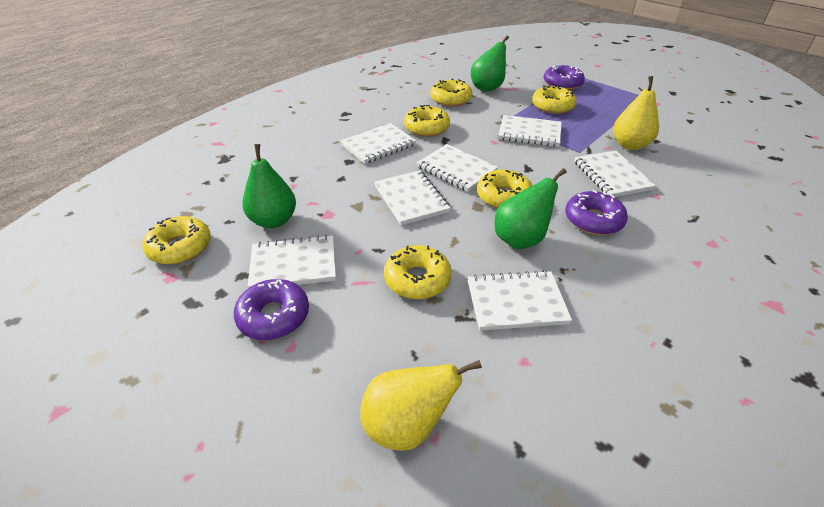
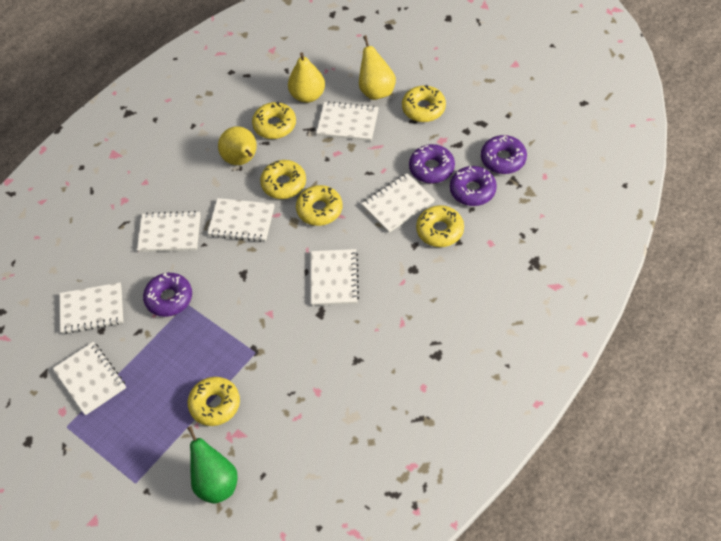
green pear: [242,144,296,228] [471,36,509,92] [495,168,567,249] = 3 -> [187,426,238,504] = 1
purple donut: [234,279,309,340] [544,65,585,90] [565,190,628,235] = 3 -> [143,273,192,317] [409,144,455,183] [450,166,497,206] [481,135,527,174] = 4
yellow pear: [360,360,482,451] [613,76,659,150] = 2 -> [218,126,257,165] [288,52,325,103] [359,35,396,100] = 3

